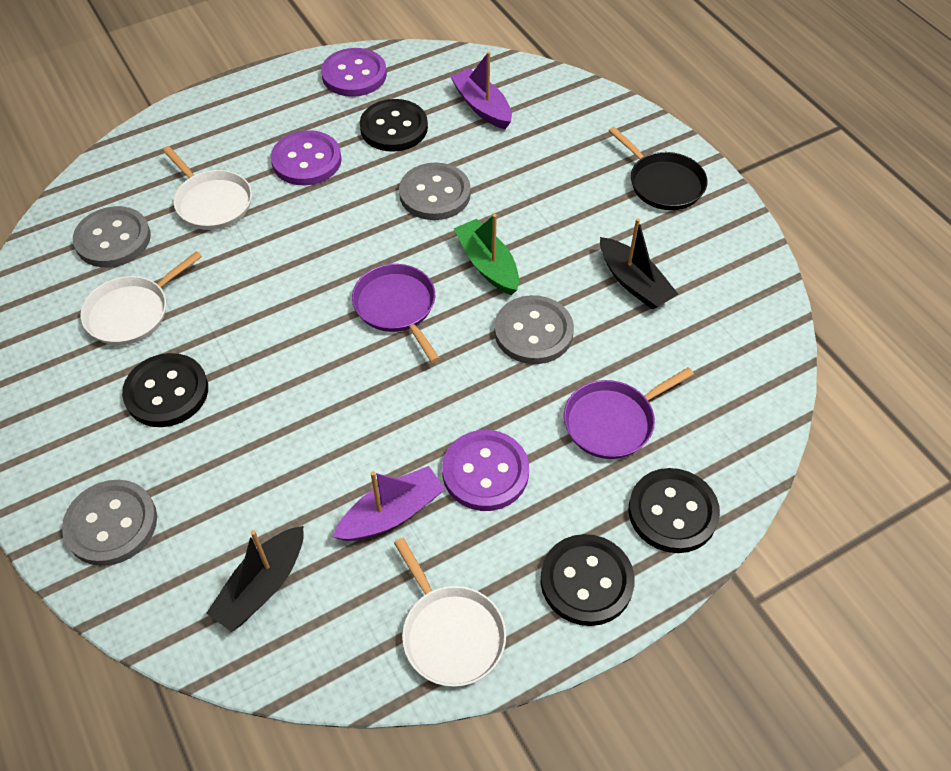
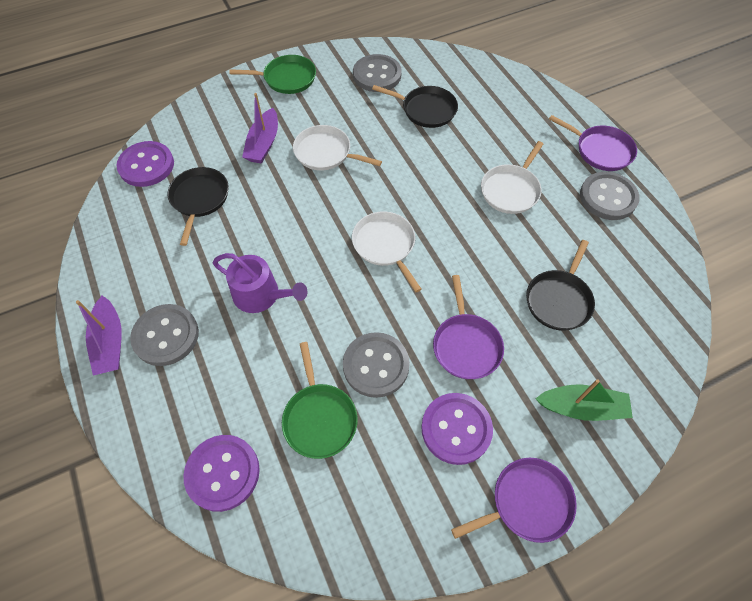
black boat: [206,526,304,632] [600,218,678,310] = 2 -> none = 0
black button: [122,353,208,427] [360,99,428,152] [541,534,635,626] [629,468,720,553] = 4 -> none = 0
black pan: [609,127,707,210] = 1 -> [167,167,229,246] [372,85,458,128] [526,240,595,331] = 3
green pan: none = 0 -> [229,55,316,94] [282,342,358,459] = 2
purple pan: [352,264,440,363] [564,367,694,459] = 2 -> [433,275,504,379] [451,458,577,543] [549,115,637,171] = 3
purple watering can: none = 0 -> [213,253,307,313] = 1

